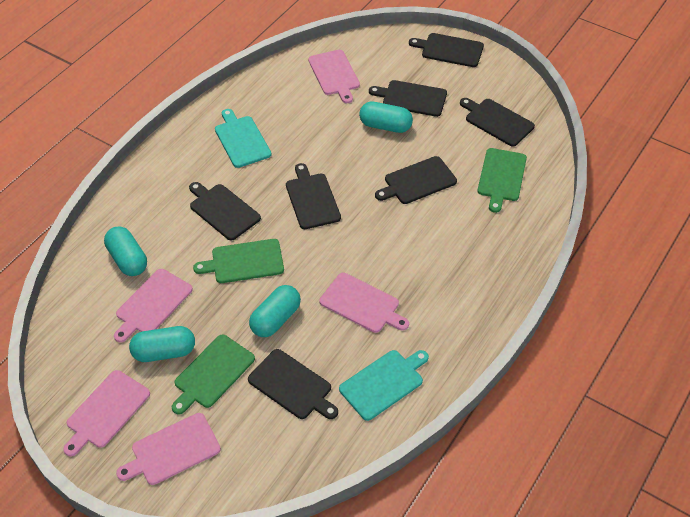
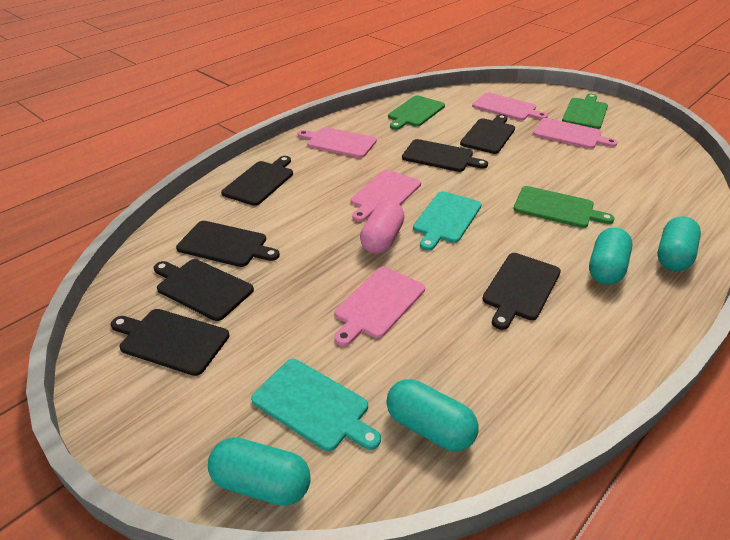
pink capsule: none = 0 -> [360,200,405,254] = 1

